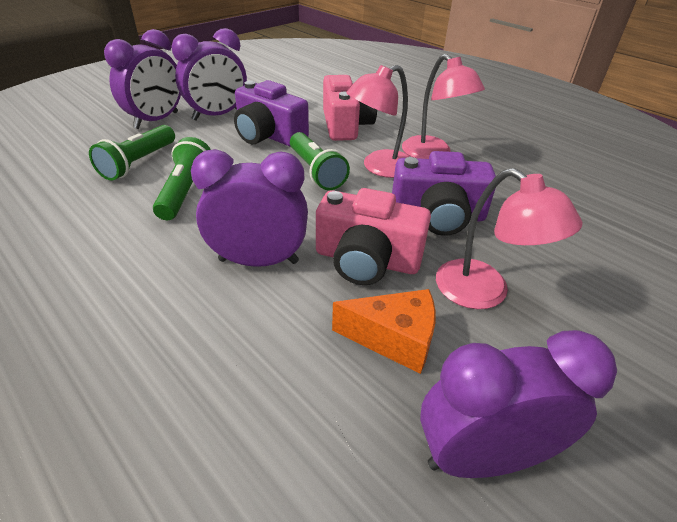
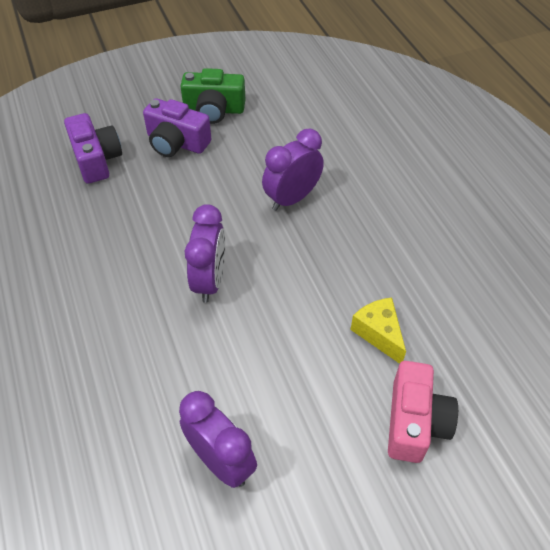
green camera: none = 0 -> [180,68,245,124] = 1
green flashlight: [89,125,175,181] [153,137,211,220] [290,132,350,190] = 3 -> none = 0
orange cheese: [332,289,436,374] = 1 -> none = 0
pink camera: [316,188,431,285] [323,75,377,141] = 2 -> [388,361,458,463] = 1
pink lamp: [346,65,409,178] [402,54,485,159] [436,168,583,309] = 3 -> none = 0
purple clock: [104,29,181,129] [171,28,247,121] [191,149,308,267] [420,330,617,478] = 4 -> [179,391,257,488] [185,204,225,303] [262,129,324,211] = 3
yellow cheese: none = 0 -> [350,297,406,364] = 1

